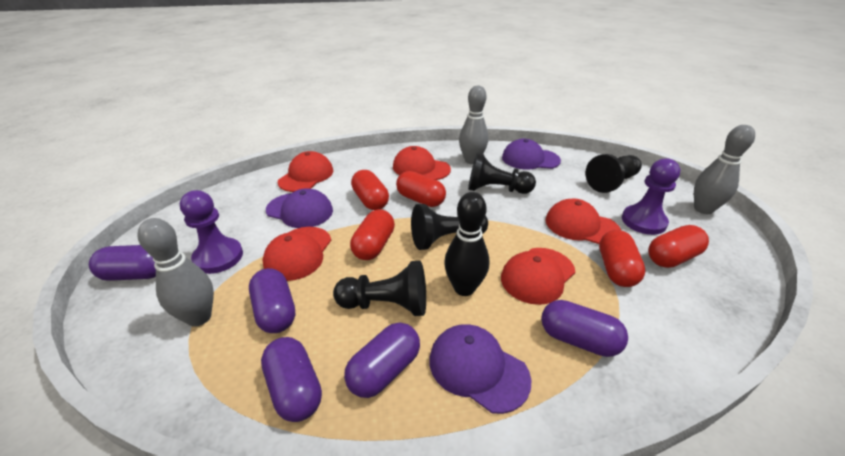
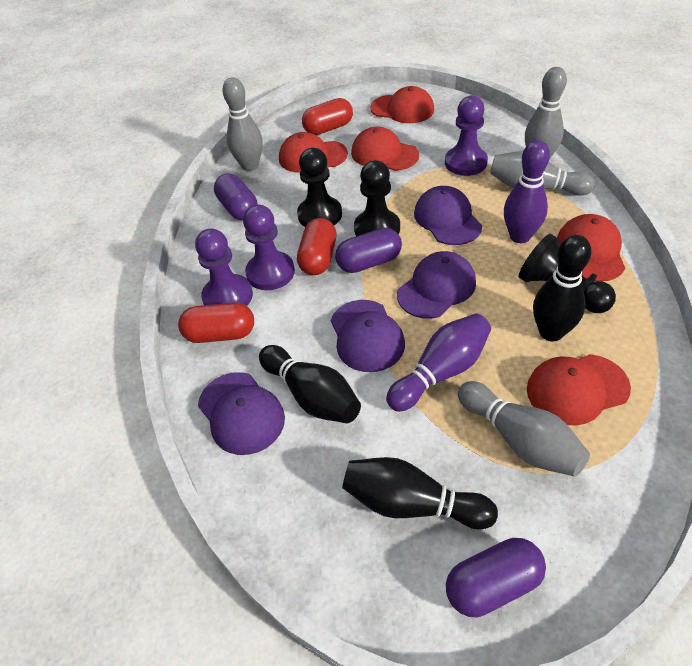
black bowling pin: [444,192,489,296] = 1 -> [259,345,361,423] [342,457,498,529] [533,235,592,342] = 3
black pawn: [333,261,426,316] [411,204,488,250] [468,152,536,194] [585,154,642,193] = 4 -> [297,148,342,227] [354,160,400,236] [519,234,616,313] = 3
grey bowling pin: [137,218,214,327] [459,86,488,164] [694,125,755,214] = 3 -> [222,78,263,171] [458,381,590,477] [490,151,595,196] [525,67,567,158] = 4
purple bowling pin: none = 0 -> [386,313,491,412] [504,140,550,243] = 2
purple cap: [266,188,333,228] [429,324,531,414] [502,139,561,169] = 3 -> [198,372,285,455] [331,300,405,372] [397,251,476,319] [414,186,482,245] = 4
purple capsule: [89,245,156,281] [249,268,295,333] [261,337,322,422] [344,323,420,398] [541,300,628,357] = 5 -> [214,174,258,220] [335,228,402,273] [446,538,546,617] = 3
purple pawn: [180,190,243,274] [622,158,681,235] = 2 -> [195,229,253,306] [243,205,295,290] [445,96,488,176] = 3
red capsule: [350,209,395,260] [351,170,389,210] [396,171,446,207] [599,230,645,287] [648,225,709,268] = 5 -> [178,302,254,343] [297,218,336,275] [302,98,353,135] = 3

